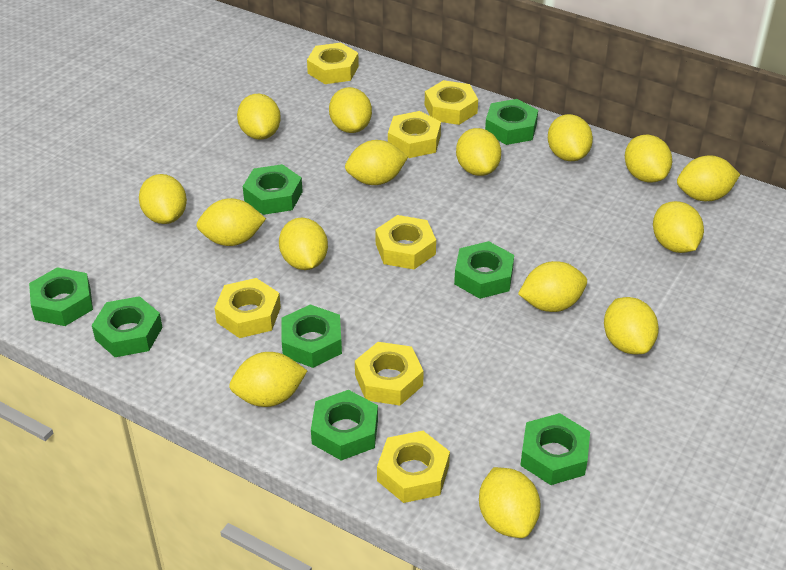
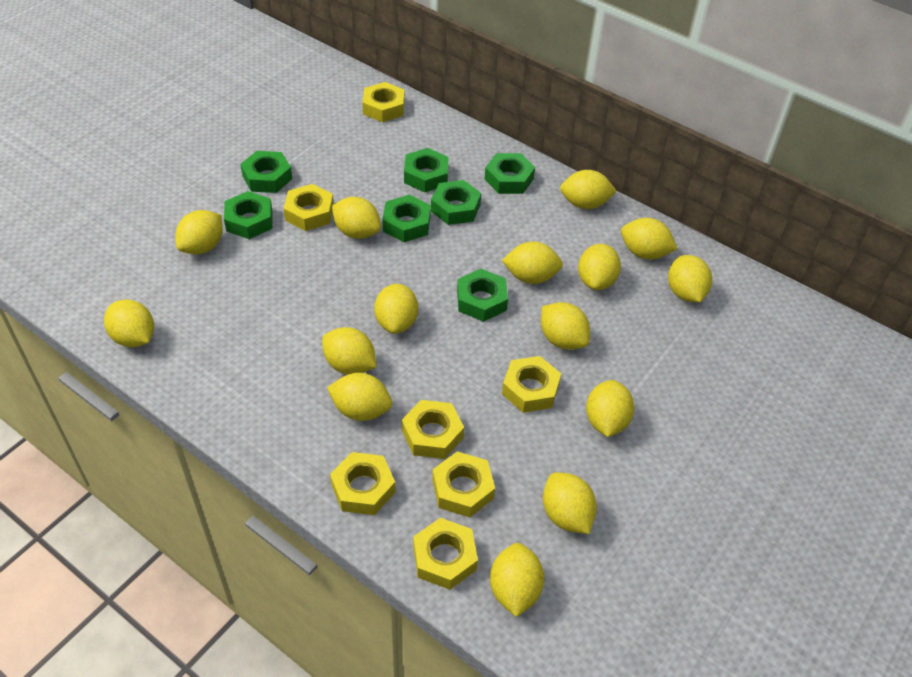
green nut: [29,267,93,326] [92,296,163,357] [243,164,303,215] [281,304,342,368] [311,390,378,461] [454,241,514,299] [485,99,538,145] [520,413,590,485] = 8 -> [224,191,273,239] [240,151,292,193] [382,195,431,242] [404,148,449,192] [431,180,481,225] [457,269,508,322] [485,153,535,194] = 7

